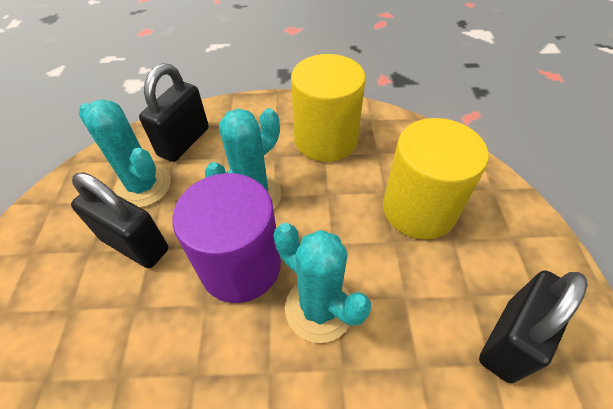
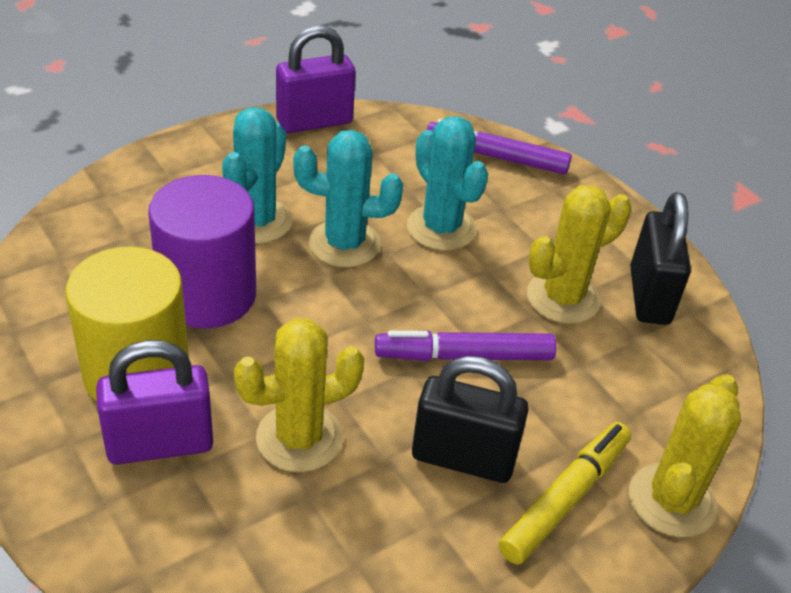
black padlock: [71,172,169,268] [139,63,209,162] [479,270,588,383] = 3 -> [412,356,529,483] [630,192,691,325] = 2
purple marker: none = 0 -> [375,331,556,361] [427,119,572,174] = 2
purple padlock: none = 0 -> [96,340,213,465] [276,26,356,133] = 2
yellow cactus: none = 0 -> [234,318,364,472] [527,185,631,324] [629,374,741,538] = 3
yellow cylinder: [291,54,366,162] [383,118,489,239] = 2 -> [65,247,189,401] = 1
yellow marker: none = 0 -> [498,422,631,564] = 1

